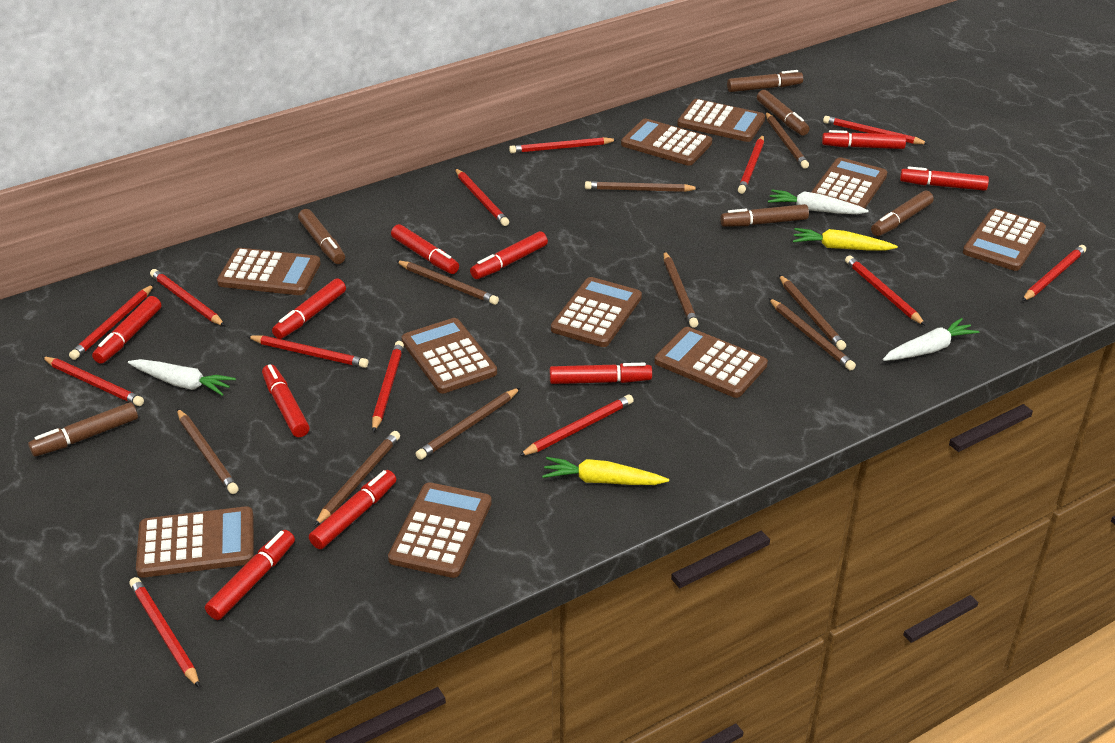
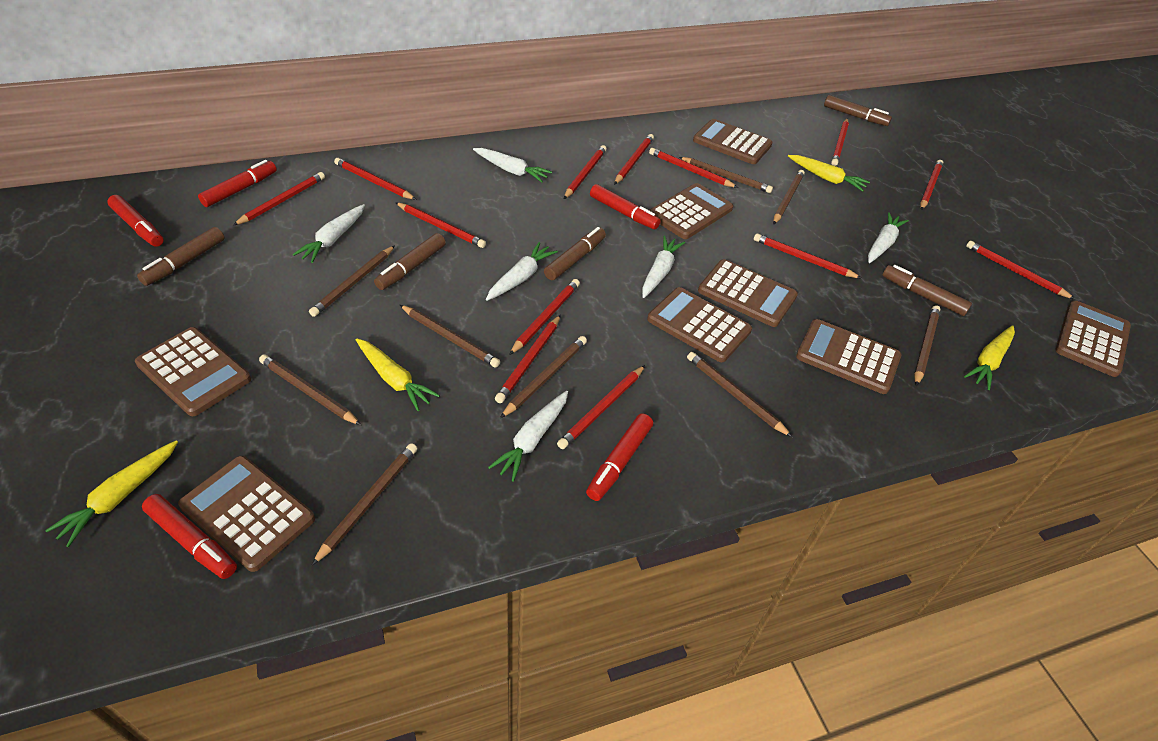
brown calculator: [136,506,254,578] [217,248,321,295] [388,482,492,578] [402,318,497,394] [551,277,642,347] [621,119,712,166] [654,327,768,398] [677,99,765,142] [811,157,887,208] [963,208,1046,271] = 10 -> [135,327,251,416] [178,456,315,572] [647,287,752,362] [649,183,733,239] [693,119,773,164] [698,259,798,327] [796,319,902,394] [1055,301,1131,377] = 8
brown marker: [28,402,138,457] [298,209,345,264] [720,204,809,227] [727,70,803,92] [757,90,810,136] [871,191,934,236] = 6 -> [137,227,225,286] [374,233,446,290] [544,227,606,280] [824,95,892,126] [882,265,972,316] = 5
red marker: [92,296,161,364] [205,530,295,620] [262,364,310,437] [272,278,346,339] [309,470,396,549] [391,224,459,274] [470,231,548,279] [550,363,652,384] [822,130,906,149] [900,166,989,191] = 10 -> [107,195,164,247] [142,494,237,579] [198,160,277,207] [586,413,653,501] [590,184,661,229] = 5
white carrot: [128,359,236,396] [768,189,869,214] [883,318,979,361] = 3 -> [293,204,365,263] [473,148,552,182] [486,242,558,301] [488,391,568,482] [642,236,685,298] [868,212,909,263] = 6
yellow carrot: [542,457,669,485] [793,228,898,251] = 2 -> [45,440,178,547] [356,339,440,411] [788,155,870,192] [964,325,1015,390] = 4

